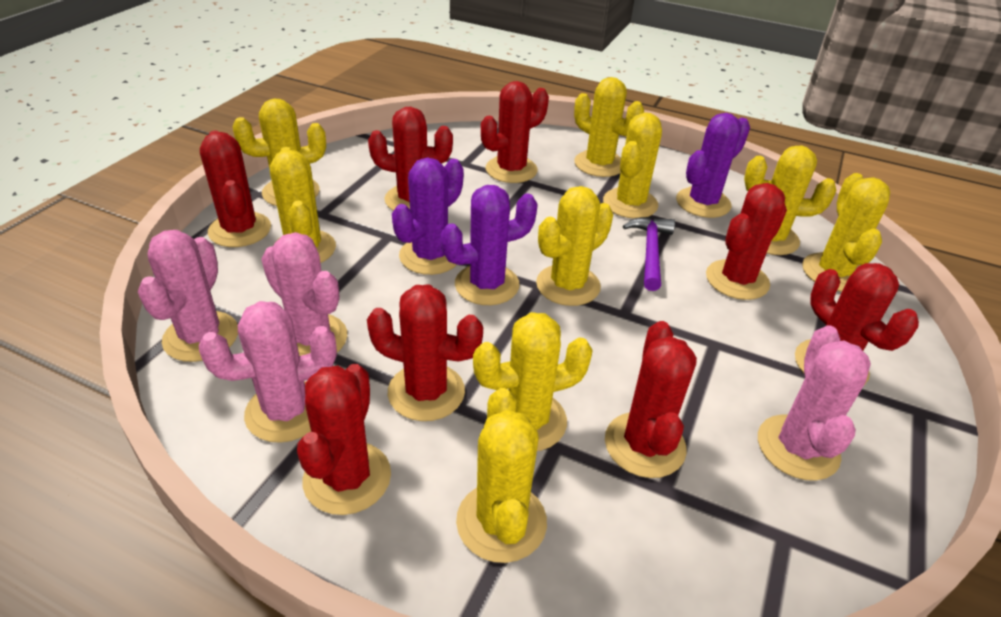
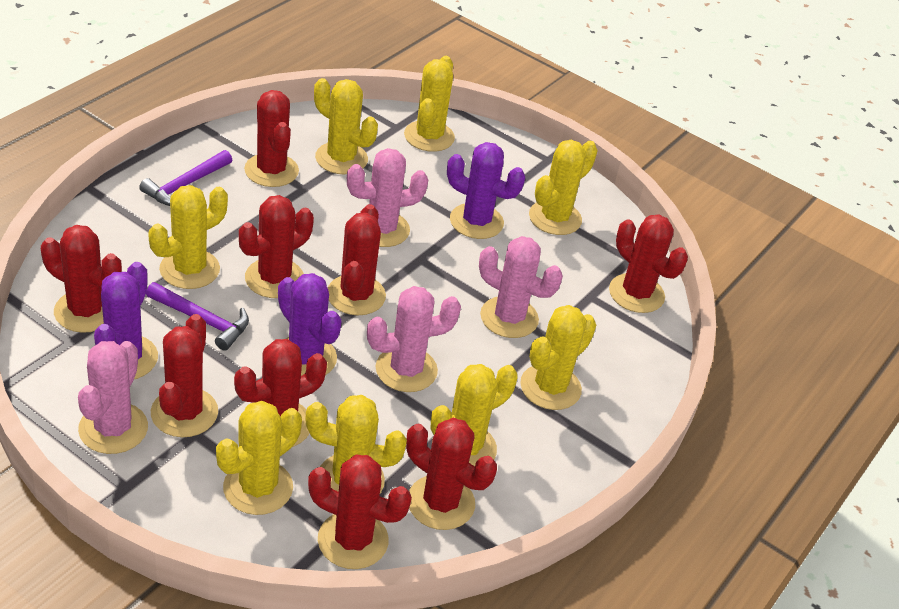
purple hammer: [623,217,675,291] = 1 -> [139,150,232,206] [146,282,249,351] = 2
red cactus: [200,130,271,247] [297,364,391,515] [367,285,483,421] [368,107,453,211] [481,81,549,183] [605,321,697,478] [706,183,787,300] [795,263,919,384] = 8 -> [41,225,122,333] [151,314,218,437] [234,339,327,447] [239,195,314,298] [244,90,299,187] [308,455,412,569] [328,204,386,315] [406,418,497,530] [609,214,688,313] = 9
yellow cactus: [233,98,326,206] [270,147,336,263] [456,388,547,563] [473,312,593,451] [536,186,613,306] [574,77,644,177] [603,113,662,219] [744,145,837,255] [802,173,890,292] = 9 -> [148,185,228,289] [216,401,302,515] [305,395,407,493] [314,78,378,174] [404,56,455,152] [431,364,518,466] [520,305,596,410] [529,140,598,235] = 8

